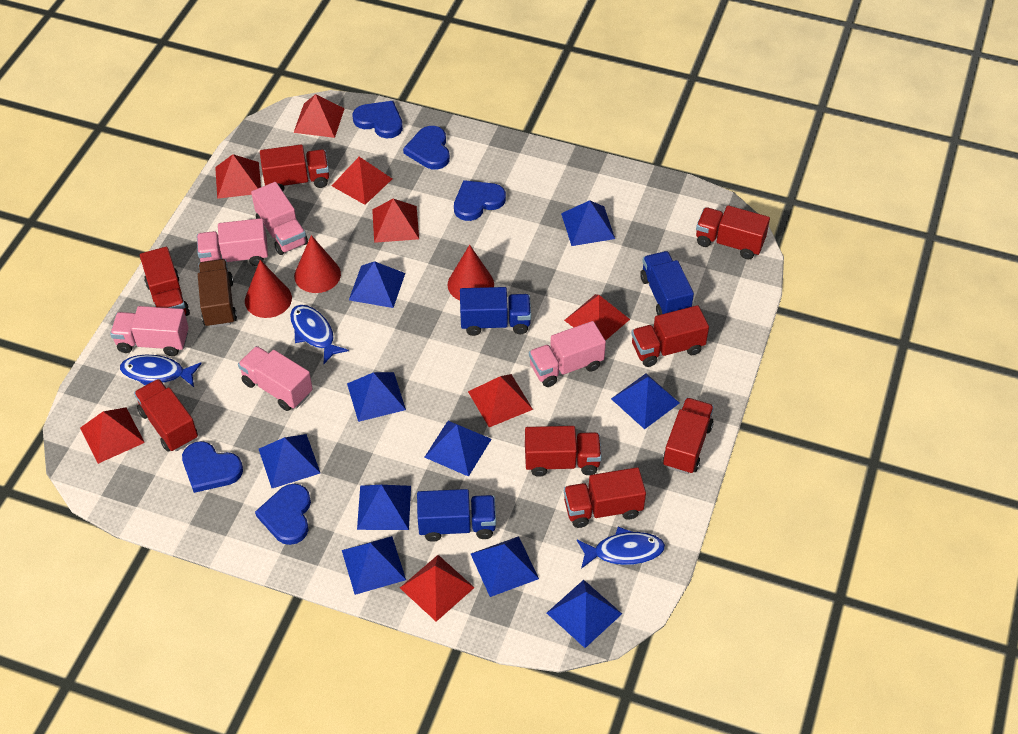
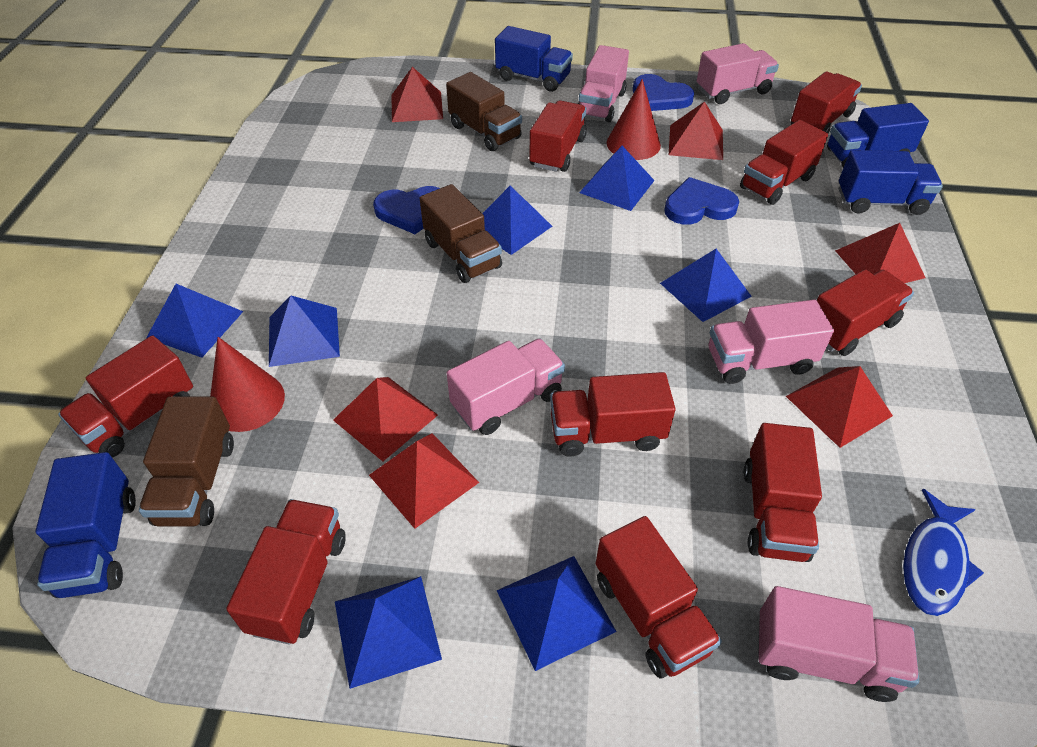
blue fish: [120,355,202,387] [290,305,349,364] [577,527,665,569] = 3 -> [903,489,984,616] = 1
blue heart: [182,441,243,493] [255,484,311,545] [353,101,403,138] [403,126,450,170] [454,180,506,221] = 5 -> [373,186,440,234] [633,74,694,111] [664,177,739,225] = 3
blue pyramid: [259,434,320,488] [342,536,406,595] [347,372,406,422] [349,261,405,308] [357,485,411,530] [424,421,491,477] [471,536,539,597] [547,580,622,648] [561,200,615,246] [611,373,679,429] = 10 -> [146,284,243,358] [269,295,340,367] [335,576,442,689] [482,186,552,255] [497,556,617,671] [579,146,655,211] [660,249,752,322] = 7
blue truck: [417,489,496,542] [460,287,531,336] [640,251,694,315] = 3 -> [36,452,136,598] [495,26,573,92] [827,103,929,168] [839,150,943,215] = 4
brown truck: [198,259,237,328] = 1 -> [139,396,234,526] [420,184,502,283] [446,72,522,151] = 3
red cone: [245,260,292,318] [294,235,341,293] [448,245,494,301] = 3 -> [210,337,285,432] [607,79,661,160] = 2
red pyramid: [80,408,145,464] [215,154,261,199] [293,94,345,138] [332,157,392,205] [372,199,419,243] [400,555,475,622] [468,374,533,427] [564,294,630,341] = 8 -> [333,377,438,461] [369,433,479,529] [392,67,443,122] [669,102,723,160] [786,366,893,448] [835,223,925,283] = 6
red truck: [134,379,198,452] [140,247,190,316] [260,145,329,191] [525,426,602,477] [564,467,646,528] [631,305,709,367] [663,398,714,474] [696,205,770,259] = 8 -> [58,335,193,457] [226,499,346,644] [529,100,587,172] [550,372,676,457] [596,516,722,679] [740,120,828,205] [743,423,822,562] [791,71,862,133] [817,269,914,356] = 9

